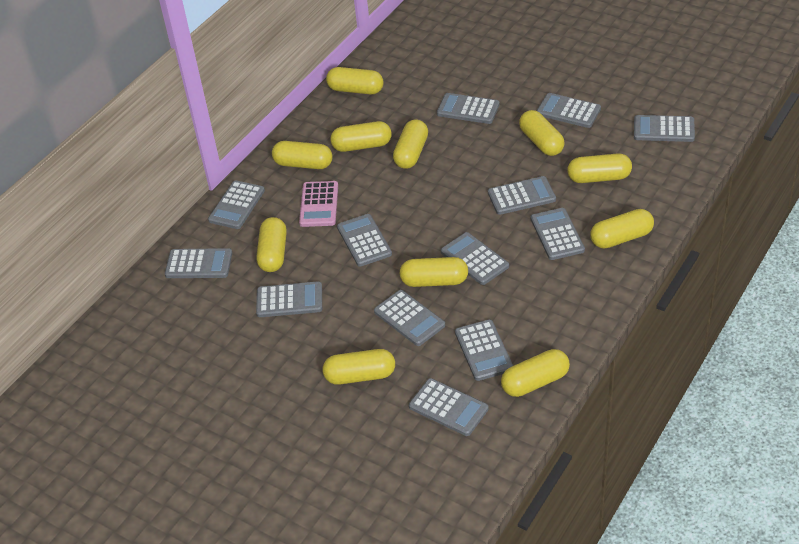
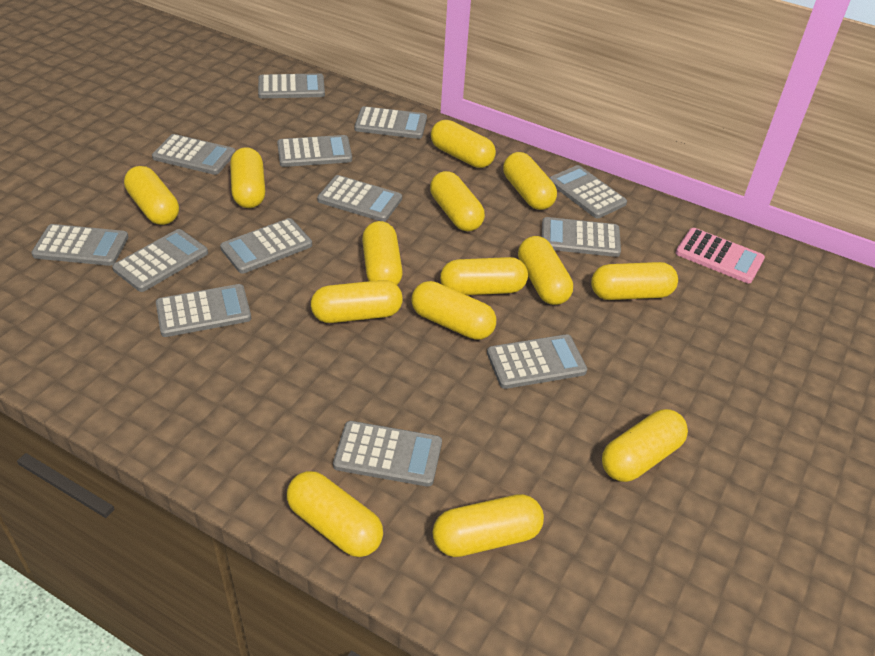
yellow capsule: [257,217,287,272] [272,141,333,169] [323,349,395,385] [326,67,384,94] [331,121,392,152] [393,120,428,169] [400,257,468,287] [501,349,570,397] [519,110,565,156] [568,153,632,183] [590,209,654,249] = 11 -> [124,166,179,225] [230,147,265,208] [287,471,383,557] [311,280,403,323] [362,221,403,285] [411,281,496,340] [430,171,485,231] [431,120,496,168] [432,494,544,557] [440,257,528,295] [503,152,557,210] [518,236,573,305] [591,262,678,300] [602,409,688,482] = 14

